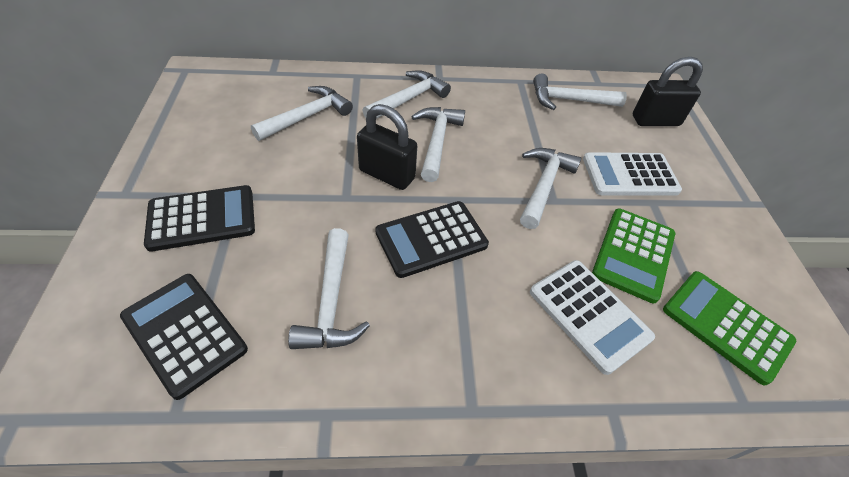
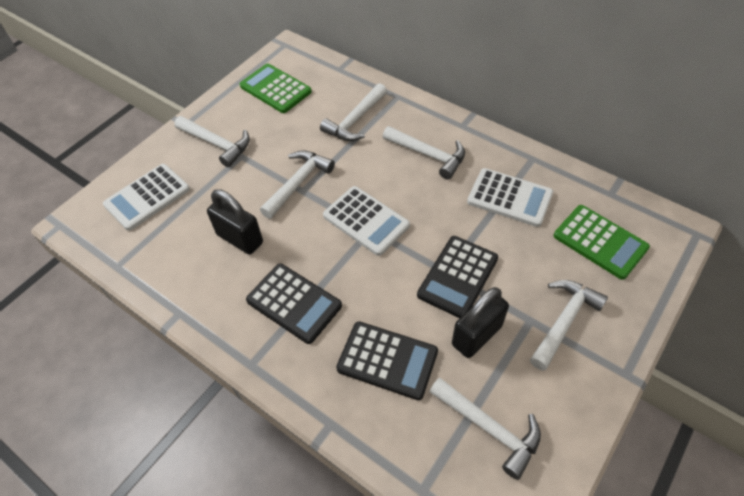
white calculator: [530,260,655,375] [583,152,682,196] = 2 -> [103,164,190,231] [323,186,410,256] [467,168,553,227] = 3

